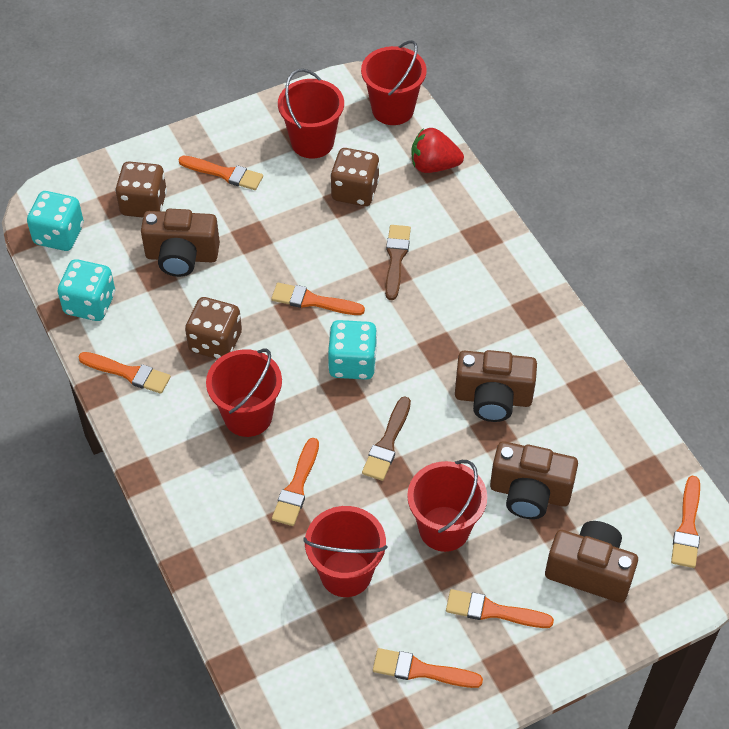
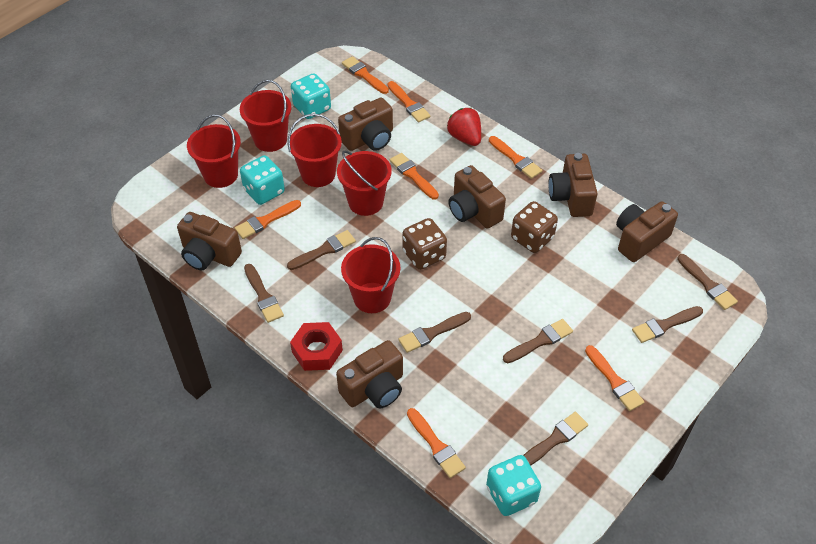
brown brush: [362,397,411,481] [385,225,411,300] = 2 -> [244,264,284,323] [287,230,356,270] [398,312,471,353] [503,319,573,363] [523,412,588,466] [632,306,703,343] [677,254,738,310] = 7
brown camera: [141,209,220,277] [455,350,537,422] [490,441,578,519] [545,521,638,603] = 4 -> [177,212,242,270] [336,340,403,409] [338,98,393,151] [448,165,506,229] [548,153,598,217] [616,201,678,262] = 6
brown dice: [115,162,167,217] [185,297,242,359] [330,148,380,206] = 3 -> [402,218,447,270] [511,201,558,253] = 2
red nut: none = 0 -> [290,322,343,371] = 1

